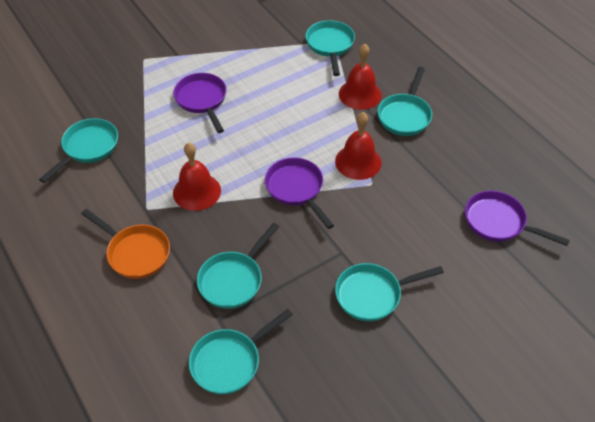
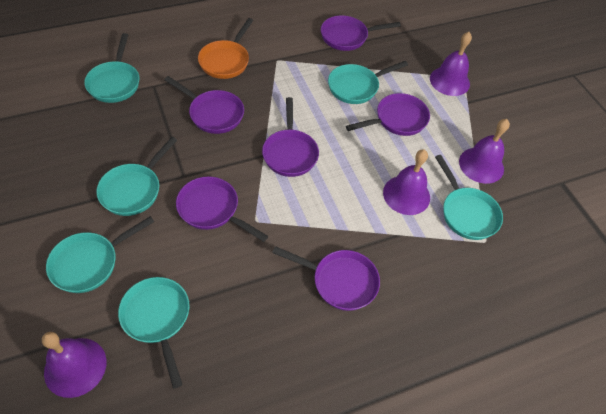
purple bell: none = 0 -> [42,332,106,398] [383,149,430,215] [430,32,472,96] [459,119,510,184] = 4
purple pan: [173,73,227,133] [265,157,334,229] [465,191,570,246] = 3 -> [164,76,244,134] [176,177,268,242] [262,97,319,177] [272,246,380,311] [321,15,401,51] [346,93,430,136] = 6
red bell: [173,143,221,211] [335,112,382,180] [339,44,382,110] = 3 -> none = 0

